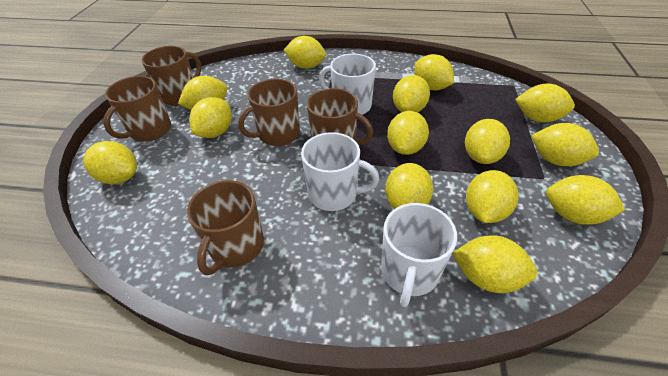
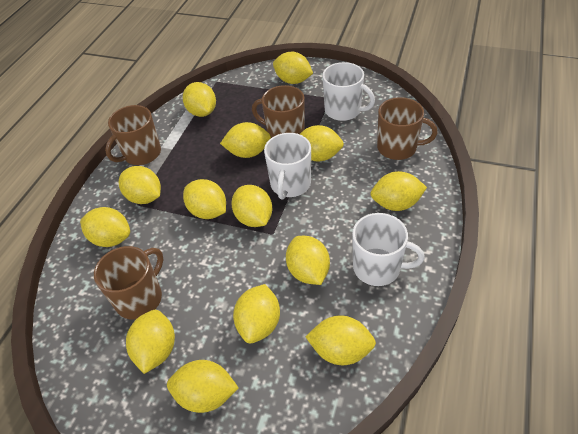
brown mug: [104,76,171,142] [142,46,201,106] [187,180,264,275] [238,79,300,146] [307,88,373,145] = 5 -> [94,246,163,320] [105,105,161,165] [252,85,305,138] [377,97,437,160] = 4

